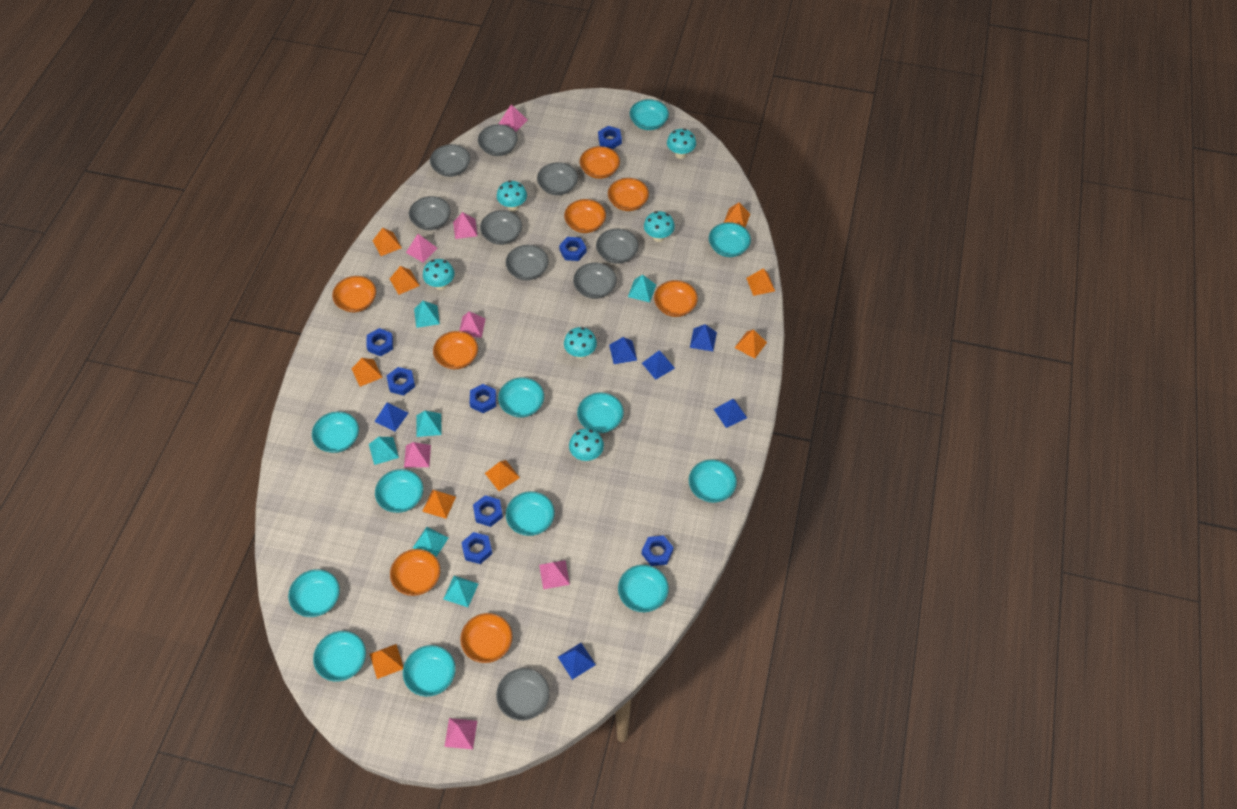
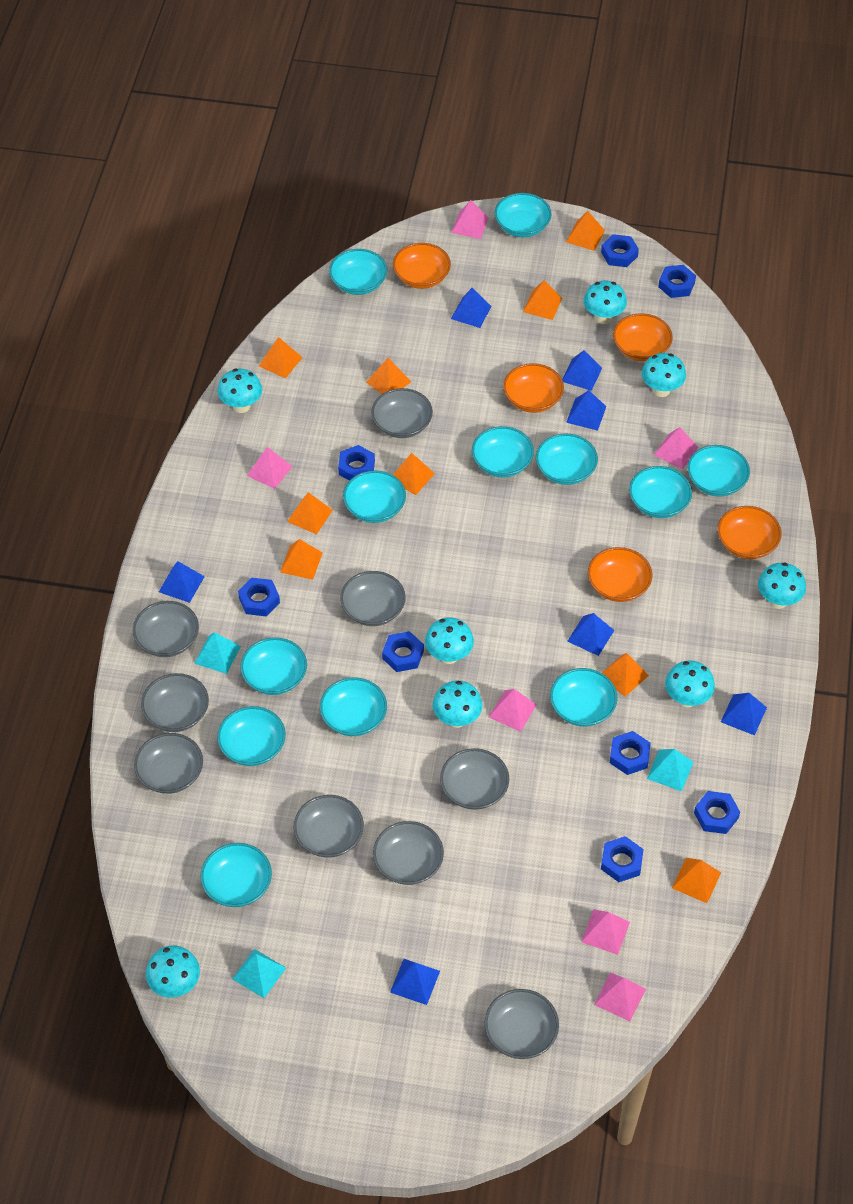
blue pyramid: [374,403,408,432] [558,643,596,680] [609,337,637,364] [642,350,675,380] [690,324,717,351] [714,399,747,428] = 6 -> [159,561,205,603] [390,959,440,1005] [451,288,492,328] [562,350,602,391] [566,390,606,431] [567,613,614,656] [721,693,767,735] = 7
orange bowl: [332,276,376,312] [390,549,440,596] [433,331,478,369] [460,613,512,663] [564,199,606,233] [580,146,620,179] [608,178,649,211] [654,280,698,317] = 8 -> [393,243,451,289] [503,363,564,413] [588,547,652,602] [613,313,673,361] [717,506,782,559] = 5
pink pyramid: [404,442,431,468] [406,234,437,263] [444,718,477,749] [453,212,478,239] [459,311,485,338] [499,104,527,132] [539,560,570,589] = 7 -> [247,447,293,489] [451,200,488,239] [489,689,537,732] [581,909,630,955] [594,972,646,1021] [654,427,698,469] = 6
turquoise mushroom: [423,259,455,290] [497,180,527,211] [564,327,597,359] [569,428,604,461] [644,211,675,242] [667,128,696,159] = 6 -> [146,946,200,998] [217,369,262,413] [425,617,474,664] [433,681,483,728] [583,281,627,324] [642,353,686,397] [665,661,715,708] [758,562,806,609] = 8
turquoise pyramid: [369,437,399,465] [413,527,449,557] [414,301,440,328] [416,411,442,437] [444,576,479,607] [628,274,656,303] = 6 -> [194,632,241,674] [232,949,286,998] [647,749,694,791] = 3

